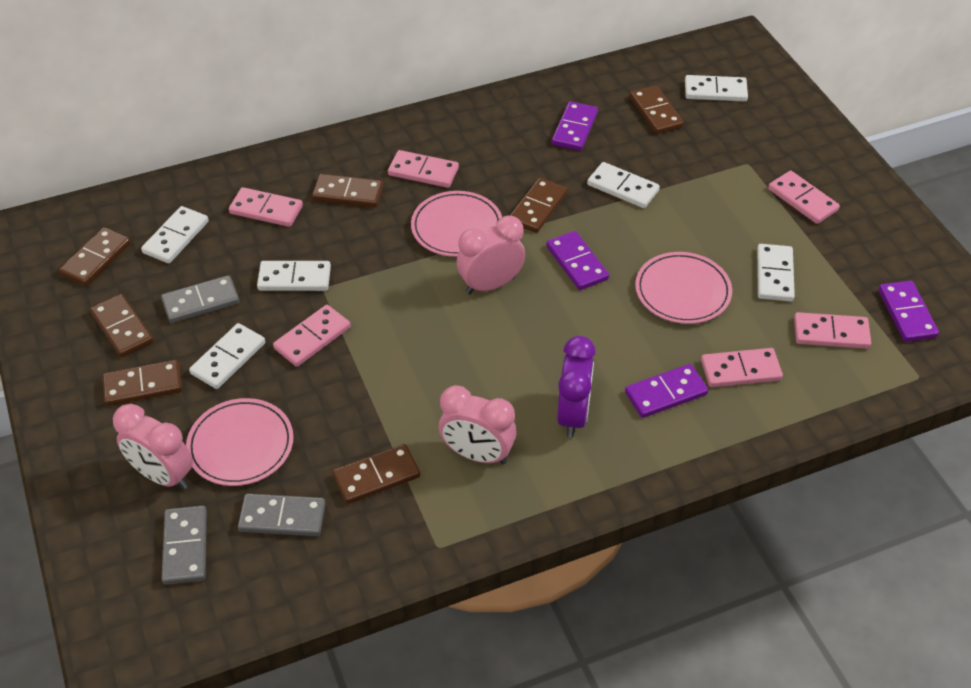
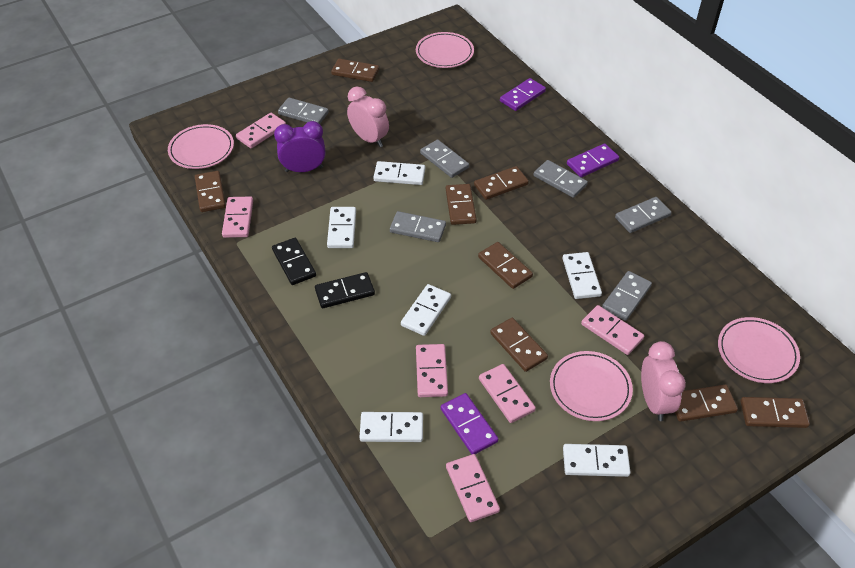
black domino: none = 0 -> [272,238,316,285] [315,272,375,308] = 2
brown domino: [59,227,131,286] [90,294,153,357] [102,360,182,406] [312,174,383,208] [333,444,420,504] [509,178,568,233] [630,85,684,134] = 7 -> [195,171,226,212] [331,59,379,82] [446,184,477,225] [474,166,529,200] [478,242,533,289] [490,318,548,372] [675,385,738,422] [740,397,810,428] = 8
grey domino: [161,275,240,323] [162,506,207,585] [238,494,326,536] = 3 -> [278,97,329,124] [390,211,446,242] [420,140,469,178] [534,160,588,198] [602,271,652,321] [615,197,672,233] = 6
pink clock: [113,404,193,489] [439,385,517,465] [457,216,525,295] = 3 -> [347,86,389,147] [641,341,686,421] = 2
pink plate: [186,398,294,486] [411,191,502,257] [635,252,732,324] = 3 -> [168,124,234,169] [416,32,474,68] [550,351,633,421] [718,317,800,383] = 4
purple domino: [546,231,609,290] [552,101,598,151] [625,364,708,418] [878,281,939,342] = 4 -> [441,393,498,454] [500,78,546,111] [567,143,619,177] = 3

